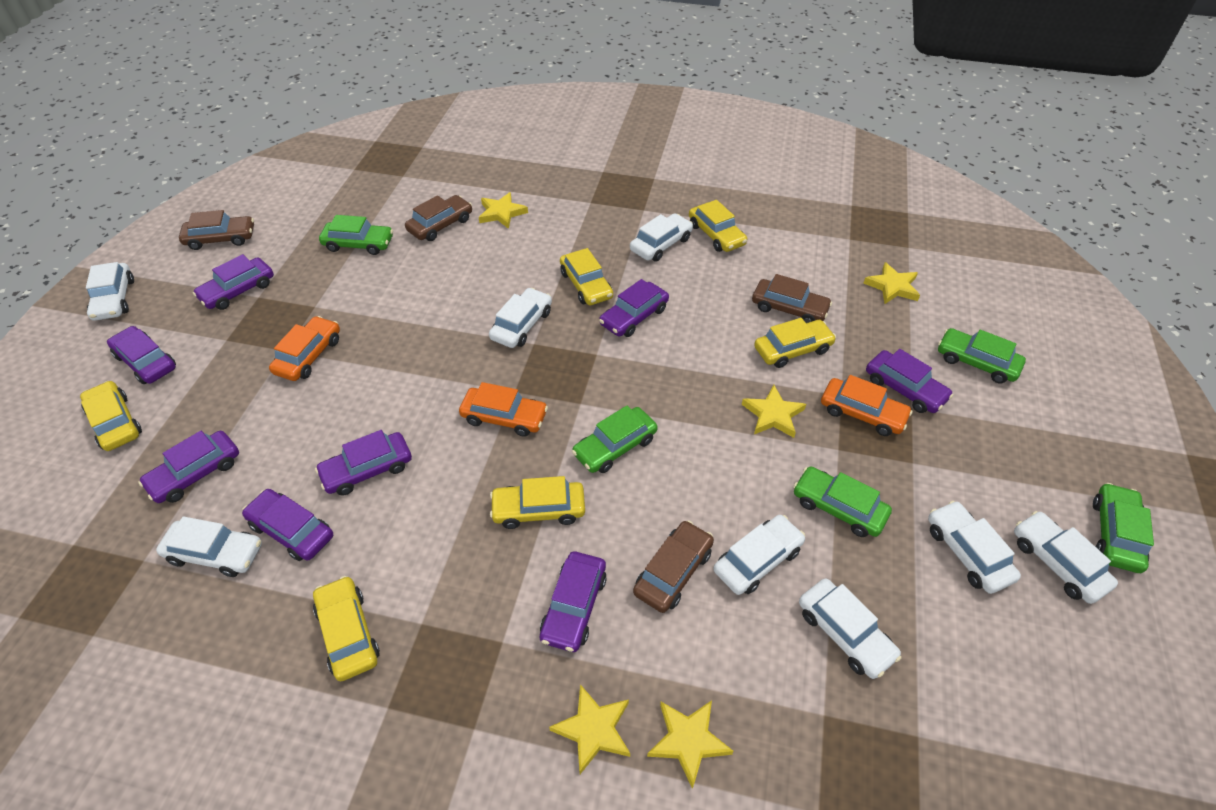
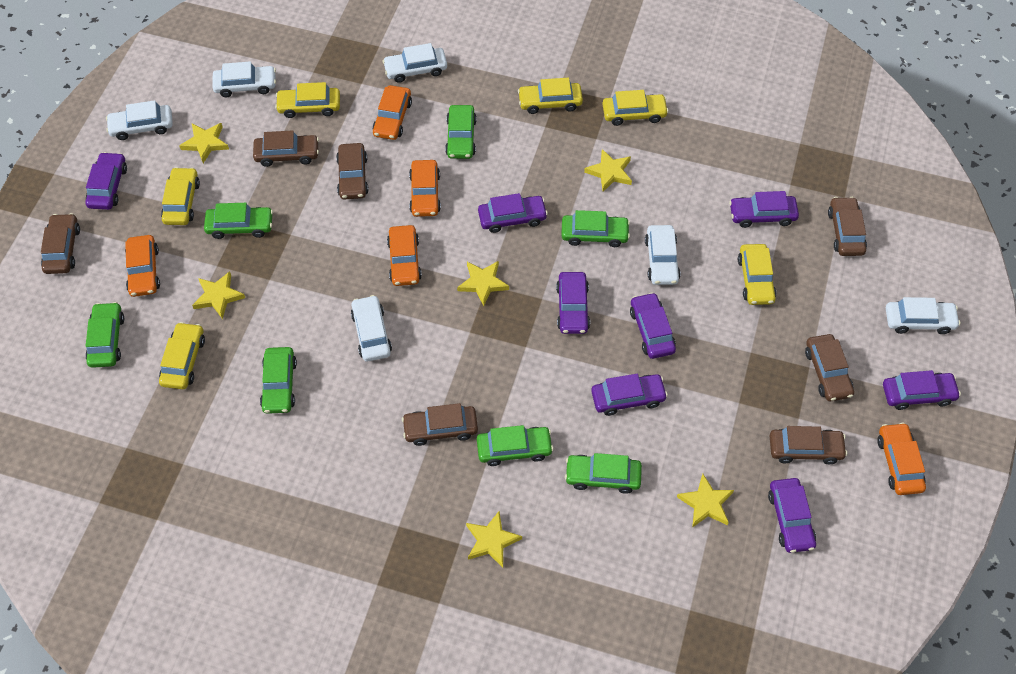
brown car: [179,210,254,250] [405,195,472,241] [633,520,714,613] [752,274,832,323] = 4 -> [41,213,80,274] [253,130,319,167] [336,143,369,200] [402,403,478,446] [769,426,847,464] [805,334,854,401] [828,197,867,256] = 7
green car: [319,215,393,255] [572,406,658,473] [793,466,892,537] [938,328,1026,383] [1093,483,1154,573] = 5 -> [85,302,124,368] [204,203,273,239] [260,347,297,414] [445,105,477,159] [477,425,553,466] [561,210,630,247] [565,453,642,494] = 7
orange car: [269,316,340,381] [459,382,548,437] [821,375,912,436] = 3 -> [125,235,160,297] [372,85,412,140] [387,225,422,286] [409,160,441,217] [877,422,926,495] = 5
white car: [86,262,134,321] [156,516,262,577] [489,288,552,348] [630,213,693,262] [714,515,805,595] [799,578,901,679] [928,501,1021,594] [1014,511,1118,604] = 8 -> [106,100,173,140] [212,61,276,97] [351,295,392,361] [383,43,447,83] [645,225,681,285] [886,297,960,334] = 6
yellow star: [479,192,528,229] [549,684,630,774] [647,700,734,789] [742,385,806,438] [864,262,920,304] = 5 -> [179,123,229,163] [192,271,245,319] [457,261,509,306] [466,511,522,568] [584,149,632,192] [677,474,734,528] = 6

